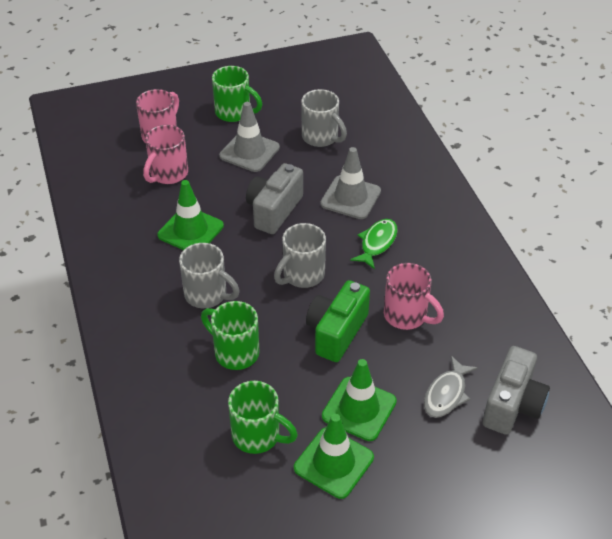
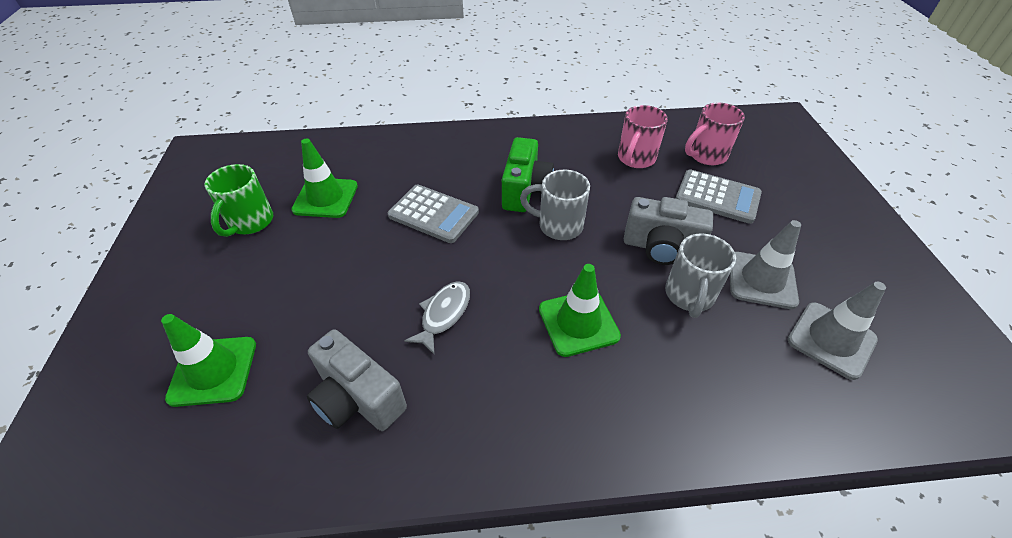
green fish: [350,219,398,270] = 1 -> none = 0
green mug: [201,301,260,370] [212,66,262,122] [228,381,298,454] = 3 -> [205,164,273,237] = 1
grey calculator: none = 0 -> [388,184,479,243] [675,169,762,224] = 2
grey mug: [179,243,240,308] [274,223,326,288] [301,89,347,147] = 3 -> [520,170,590,240] [665,233,736,318] = 2
pink mug: [136,89,179,143] [143,125,188,184] [384,263,444,330] = 3 -> [618,105,668,168] [685,103,745,165] = 2

